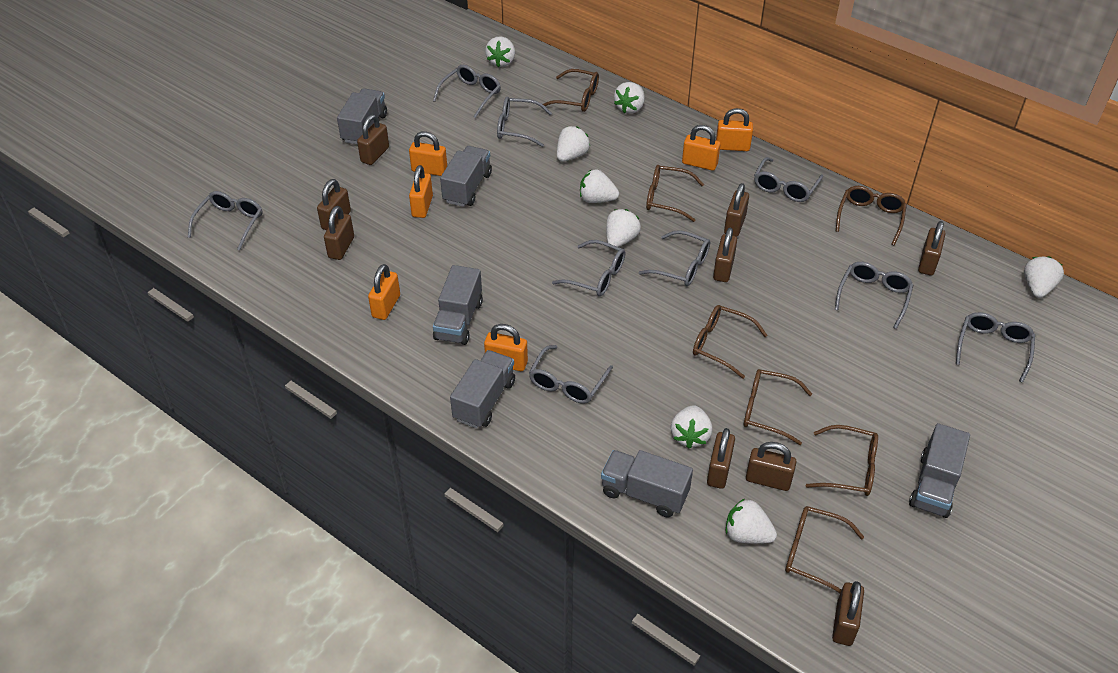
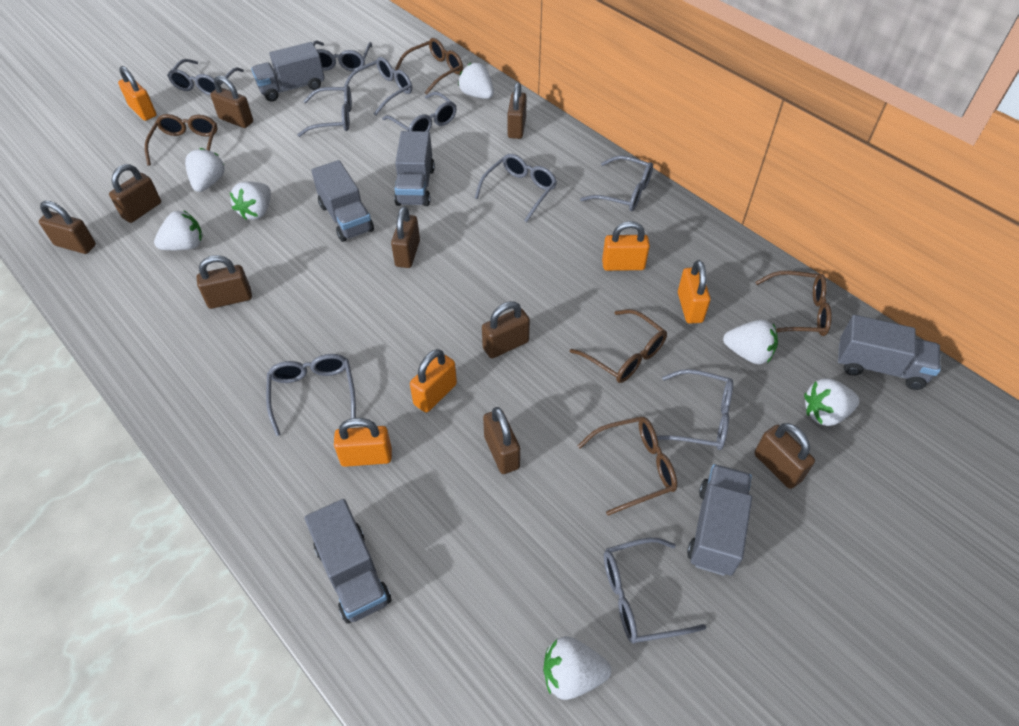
brown glasses: [543,69,599,112] [646,165,704,222] [693,305,767,379] [744,369,812,445] [785,506,864,593] [805,425,878,496] [836,186,907,245] = 7 -> [145,114,218,166] [395,38,463,94] [570,309,667,383] [578,417,677,516] [755,271,832,336] = 5
grey glasses: [188,191,262,251] [433,65,501,118] [497,97,552,147] [529,345,613,404] [552,240,625,296] [638,230,710,286] [754,157,823,202] [835,262,913,329] [956,312,1035,383] = 9 -> [167,59,244,95] [266,354,356,436] [297,85,352,137] [313,41,372,71] [342,57,412,116] [382,91,457,132] [475,154,557,222] [580,155,653,211] [604,538,706,644] [657,369,733,450] = 10
orange padlock: [368,264,400,320] [409,131,447,176] [409,165,433,218] [484,324,528,371] [682,125,720,171] [716,108,753,151] = 6 -> [118,66,156,121] [334,418,392,467] [410,349,457,413] [602,221,650,271] [678,260,711,324] = 5
white strawberry: [485,37,515,67] [557,126,590,162] [580,170,619,203] [606,209,641,247] [614,82,645,114] [671,405,712,449] [726,499,777,544] [1024,256,1064,298] = 8 -> [154,210,202,250] [185,148,225,192] [230,181,271,220] [458,63,494,99] [543,636,611,700] [723,320,778,364] [804,378,859,426] = 7

